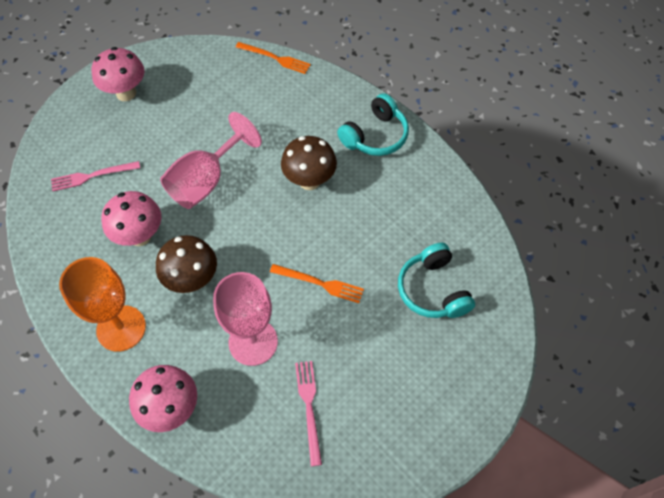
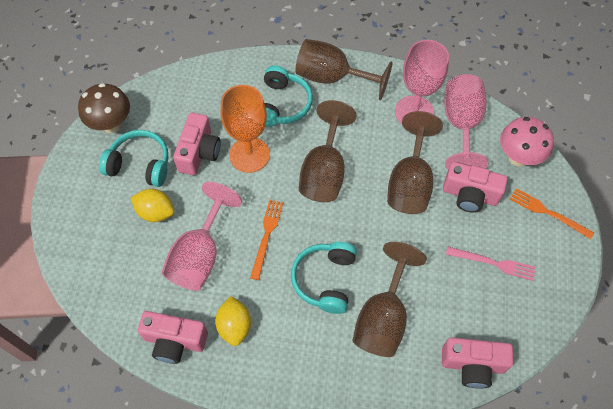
brown goblet: none = 0 -> [296,39,393,100] [299,100,356,202] [352,242,427,357] [387,111,443,214] = 4
brown mushroom: [156,235,217,293] [281,136,337,190] = 2 -> [78,83,130,133] = 1
pink camera: none = 0 -> [138,311,208,364] [173,113,220,175] [442,338,513,388] [443,162,507,213] = 4
pink fork: [51,161,140,191] [295,361,322,466] = 2 -> [446,247,536,281] = 1
pink goblet: [160,112,262,209] [213,272,278,366] = 2 -> [162,182,242,291] [395,40,449,124] [444,74,488,169] = 3
pink mushroom: [91,47,145,101] [101,191,161,246] [129,365,197,432] = 3 -> [500,117,554,166] = 1
turquoise headphones: [337,94,409,156] [398,243,475,318] = 2 -> [99,130,169,187] [264,65,313,127] [291,242,357,314] = 3
yellow lemon: none = 0 -> [131,189,174,222] [215,296,251,346] = 2

